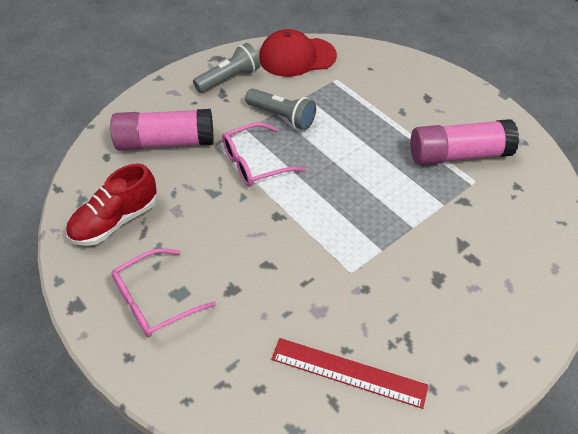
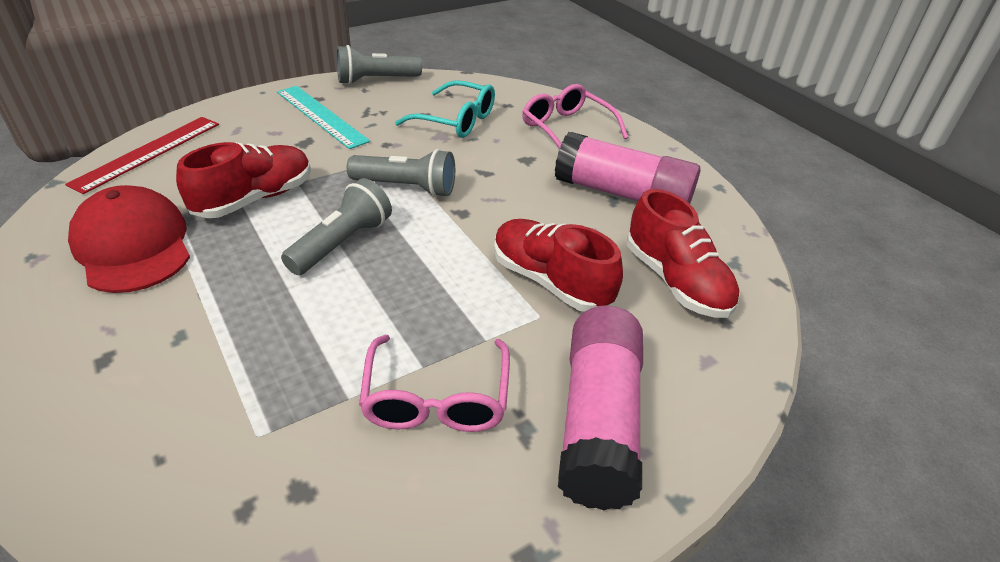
grey flashlight: [193,43,260,93] [245,88,316,130] = 2 -> [281,178,392,275] [337,45,422,85] [347,149,455,197] = 3
red shoe: [66,163,157,246] = 1 -> [176,142,311,218] [494,219,623,312] [627,189,740,318] = 3
turquoise glasses: none = 0 -> [395,80,495,138] = 1
turquoise ruler: none = 0 -> [277,86,370,149] = 1

